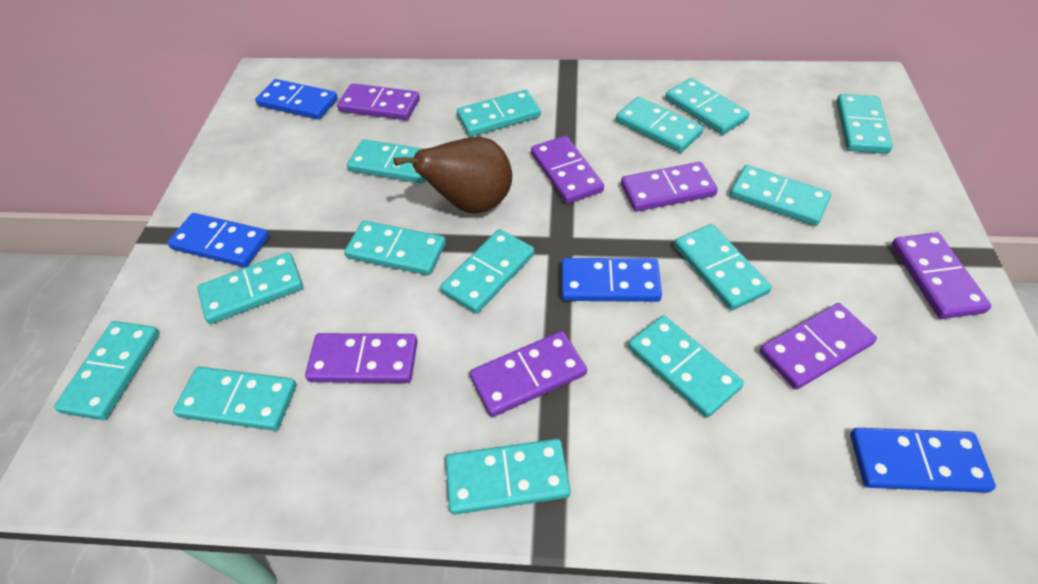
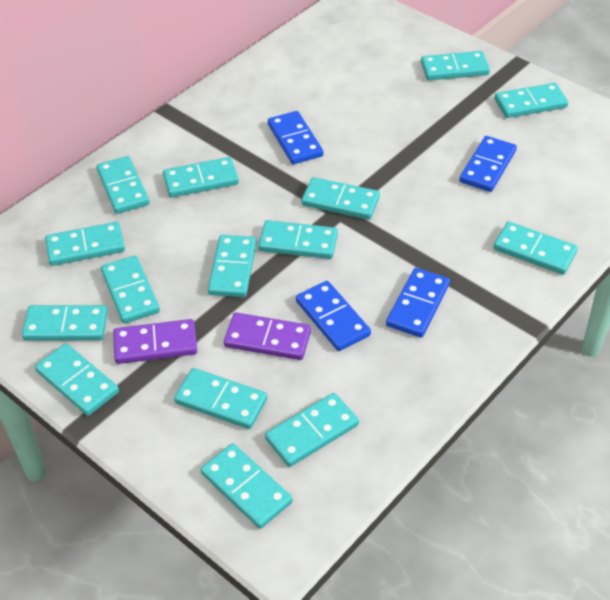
brown pear: [393,137,512,214] = 1 -> none = 0
purple domino: [305,333,417,383] [337,83,420,120] [470,331,587,417] [531,136,604,204] [621,162,718,212] [760,303,877,390] [891,232,991,319] = 7 -> [113,319,197,364] [224,312,311,360] = 2
turquoise domino: [54,321,159,420] [173,366,297,431] [197,252,303,324] [344,221,446,275] [347,139,426,183] [440,229,534,314] [446,439,571,515] [457,90,541,137] [616,97,703,153] [628,315,744,418] [665,78,749,135] [674,224,772,310] [730,165,831,226] [836,94,893,154] = 14 -> [22,305,108,341] [35,343,119,416] [45,222,125,266] [96,156,150,214] [101,255,160,324] [163,157,239,197] [174,368,268,429] [200,443,293,529] [208,235,256,297] [258,220,338,259] [265,393,359,467] [301,177,380,220] [421,51,490,80] [493,221,578,275] [495,83,568,118] = 15

